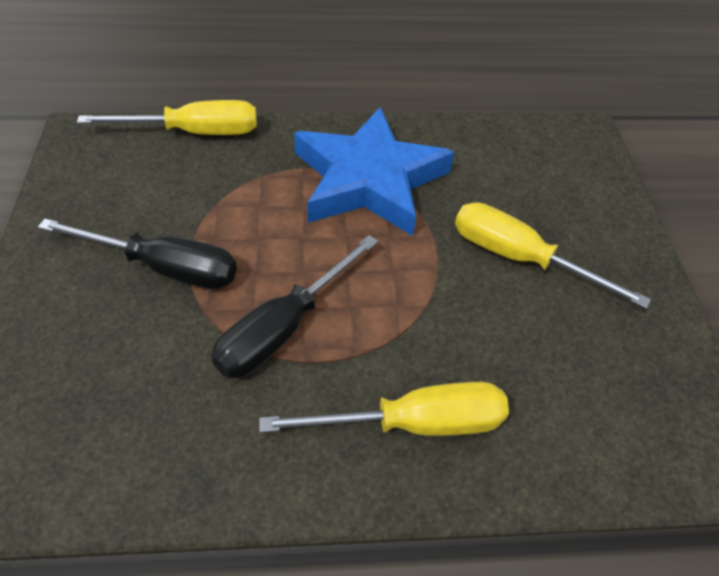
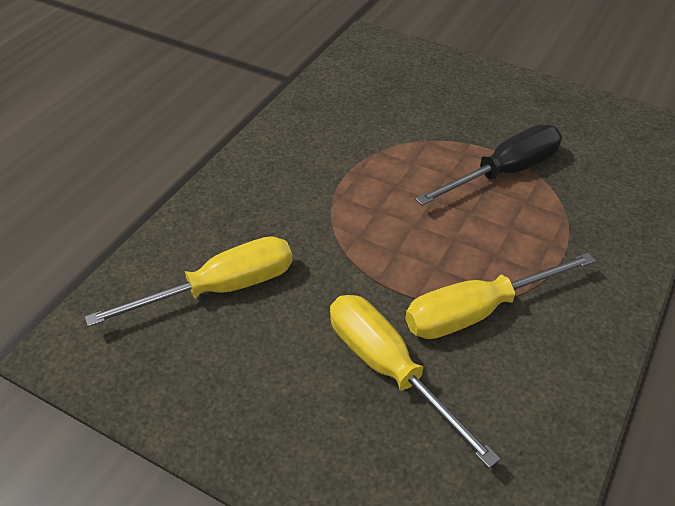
black screwdriver: [38,219,237,289] [211,235,378,378] = 2 -> [415,124,562,206] = 1
blue star: [294,107,454,236] = 1 -> none = 0

